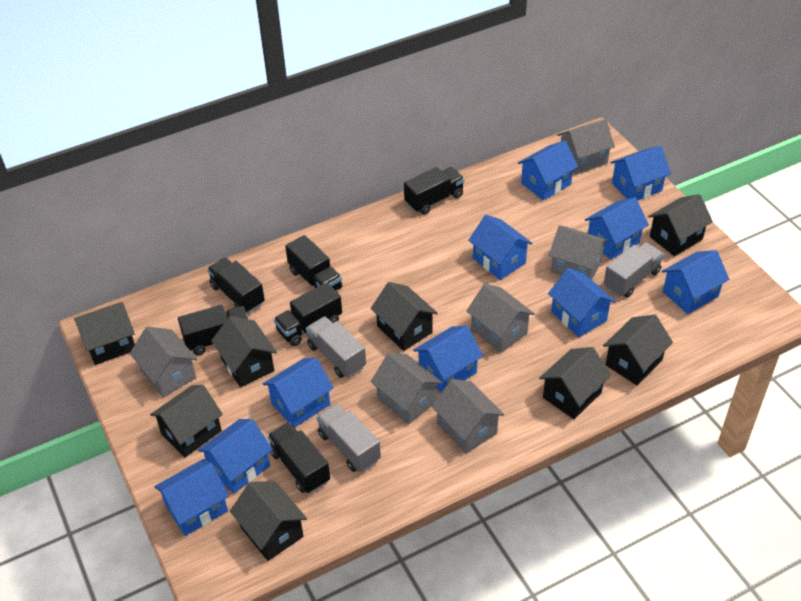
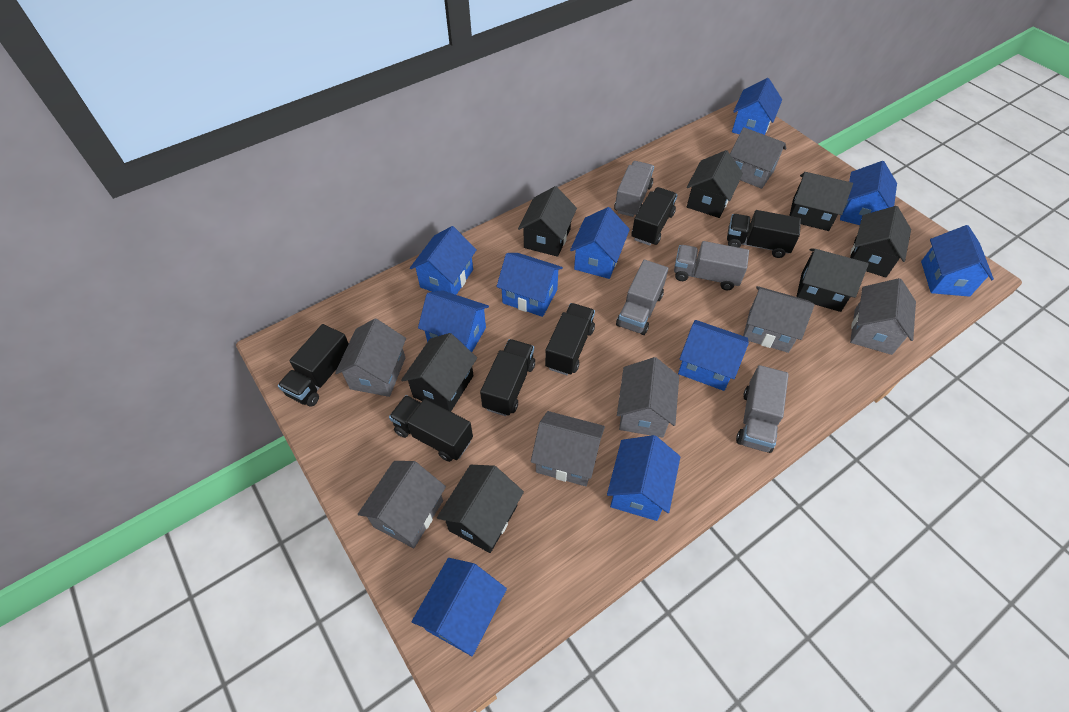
black house: [74,302,135,365] [150,385,223,457] [211,316,277,387] [230,481,307,561] [371,282,438,351] [539,347,611,419] [603,314,673,385] [648,194,713,256] = 8 -> [401,333,477,412] [437,465,524,553] [518,186,577,257] [687,150,743,218] [789,172,853,231] [796,249,869,312] [850,206,911,277] = 7
grey house: [130,326,197,398] [371,353,442,424] [431,379,504,454] [467,284,535,353] [549,225,609,280] [557,119,615,175] = 6 -> [335,319,406,397] [358,461,446,548] [531,411,605,486] [617,357,679,438] [730,127,786,189] [743,286,815,353] [850,278,916,355] = 7
grey truck: [306,316,366,378] [316,404,381,472] [604,242,664,298] = 3 -> [614,161,654,217] [616,260,669,335] [674,241,749,290] [736,365,789,453] = 4

